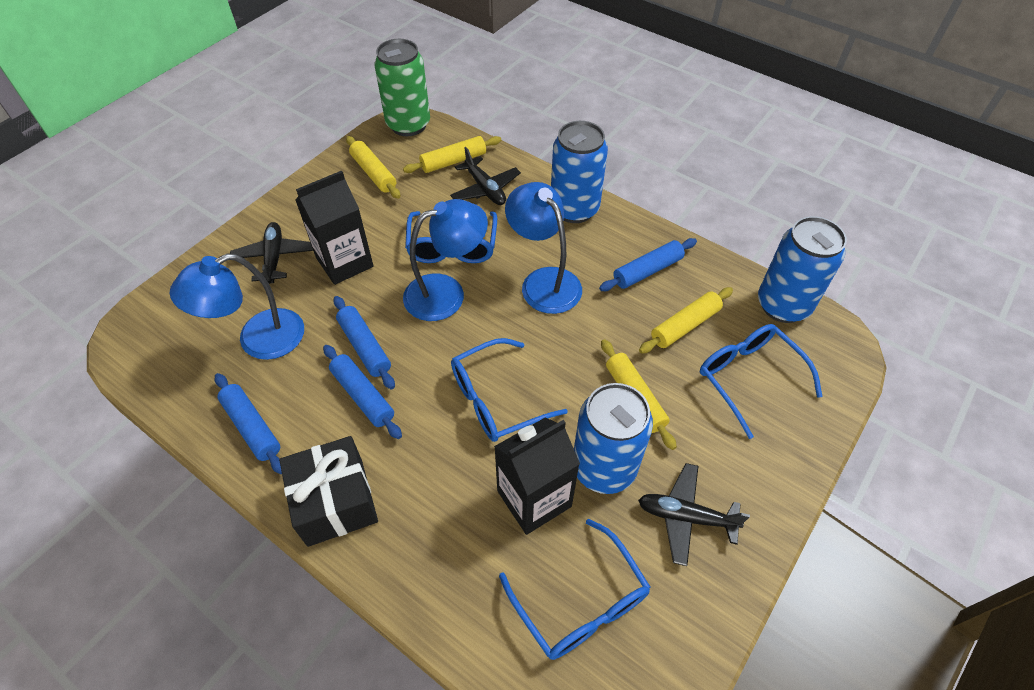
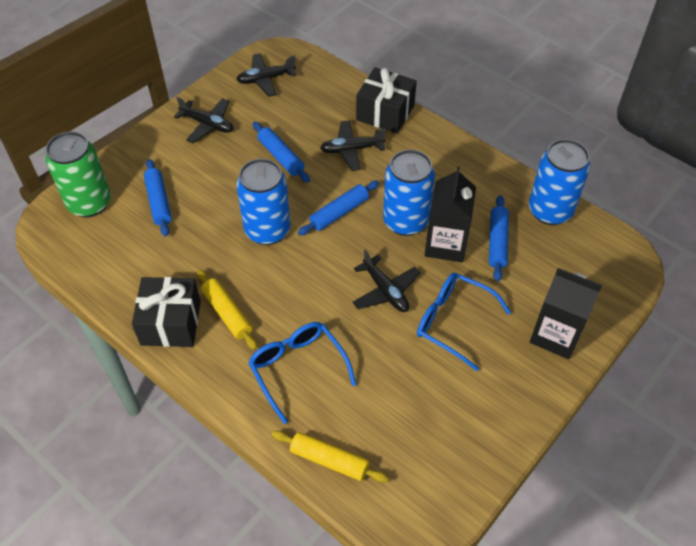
black gift: [279,436,378,547] = 1 -> [132,277,201,347] [356,67,417,134] = 2
black plane: [230,222,313,284] [450,147,521,205] [638,463,750,566] = 3 -> [174,97,234,143] [236,53,297,97] [320,120,386,171] [352,250,420,312] = 4
blue glasses: [405,211,497,263] [451,338,568,442] [499,519,651,660] [700,324,823,439] = 4 -> [248,322,356,424] [417,273,511,371] = 2
blue lamp: [170,253,304,360] [403,199,488,321] [505,182,582,314] = 3 -> none = 0
yellow rolling pin: [346,136,401,199] [403,136,501,173] [601,339,677,450] [639,287,733,354] = 4 -> [197,269,258,350] [272,430,389,483] = 2

